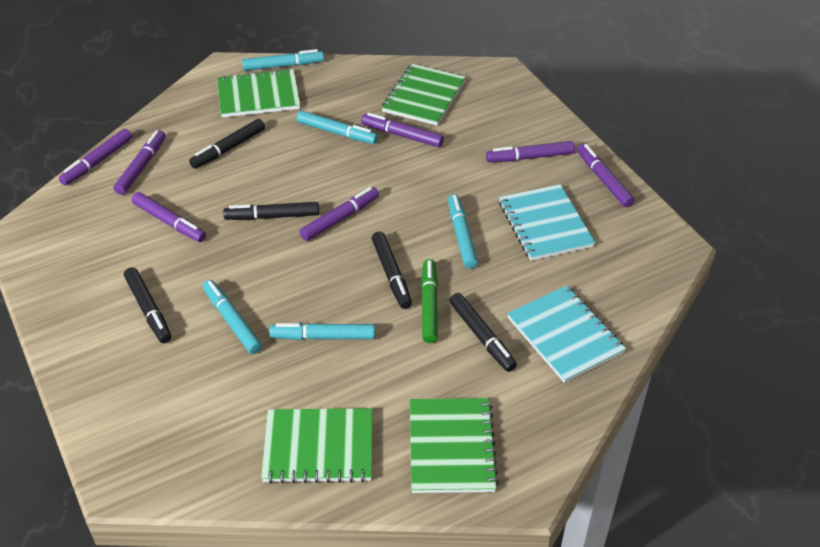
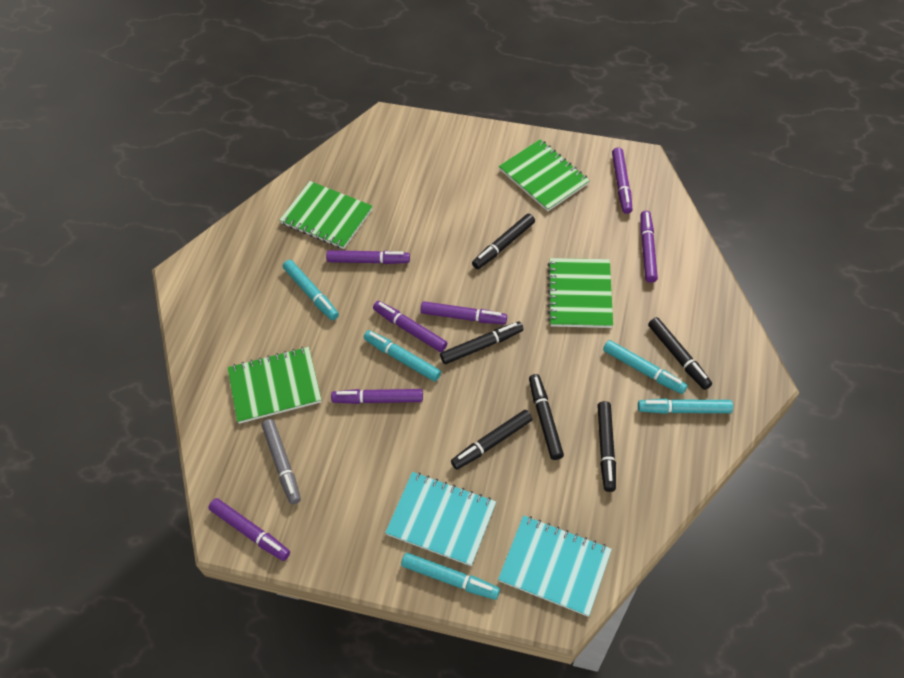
black marker: [124,267,171,343] [189,119,265,169] [223,202,319,220] [372,231,412,309] [449,293,517,372] = 5 -> [440,322,523,364] [451,410,532,470] [472,214,535,269] [529,374,564,460] [597,401,616,492] [648,317,712,390] = 6
green marker: [421,259,438,343] = 1 -> none = 0
grey marker: none = 0 -> [262,419,301,504] = 1

